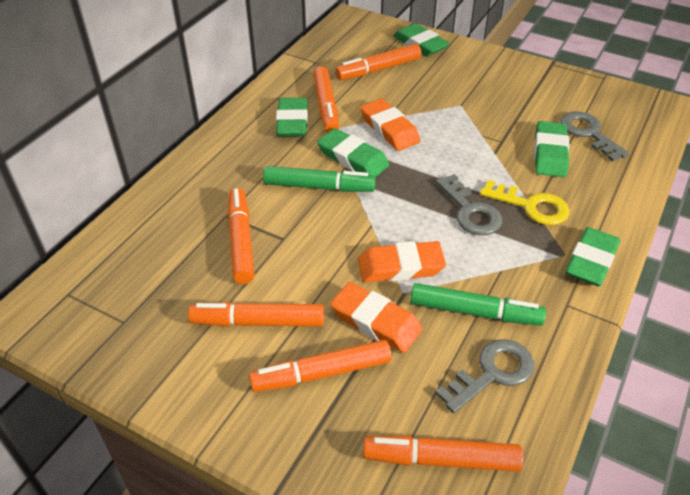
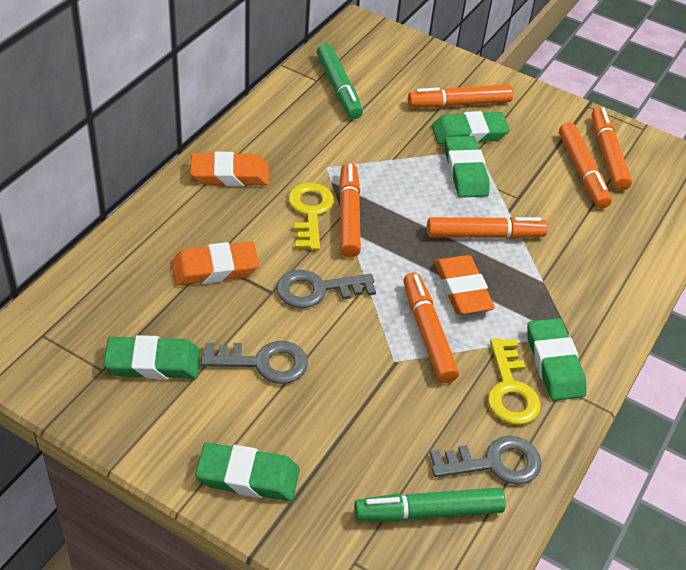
yellow key: [480,180,570,225] = 1 -> [288,182,334,250] [487,338,541,425] = 2

